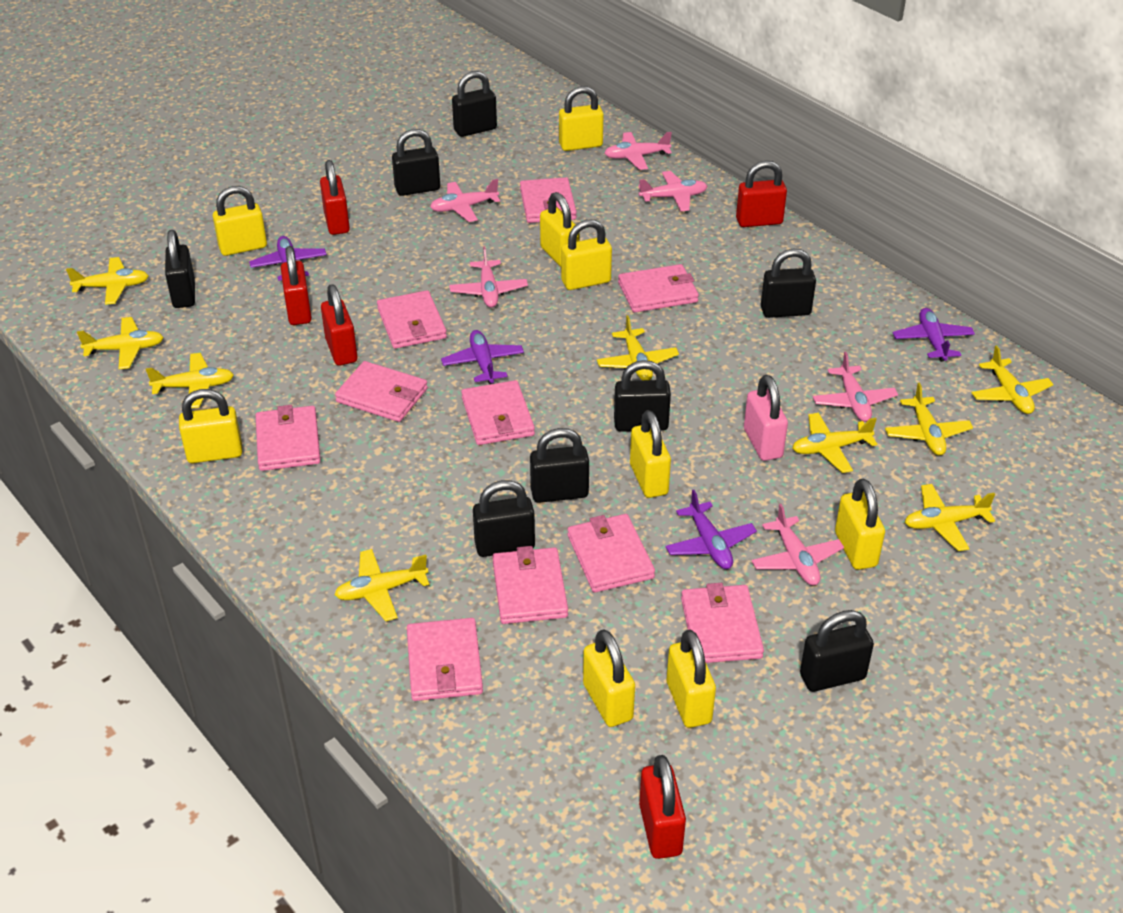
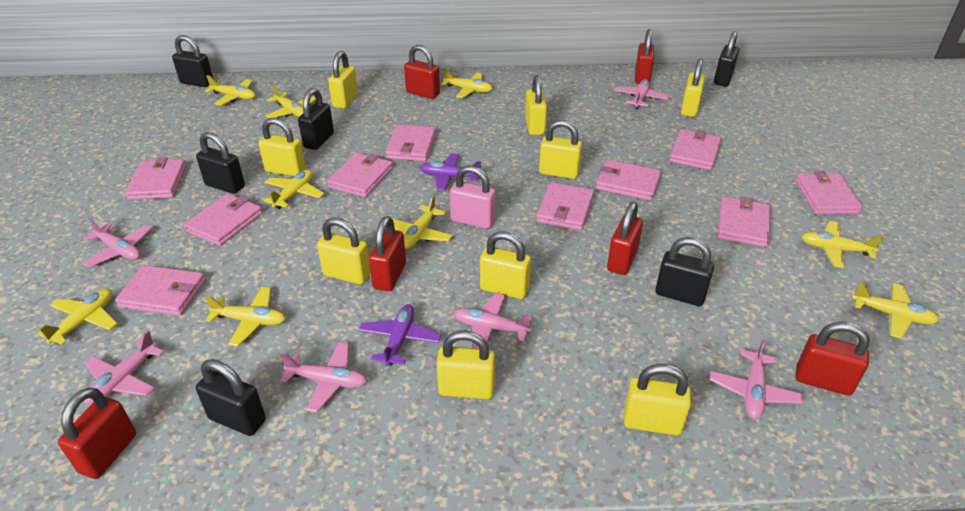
black padlock: [165,230,195,308] [392,129,440,196] [452,71,497,137] [473,480,535,557] [530,428,589,503] [614,360,671,432] [761,249,816,318] [800,610,874,692] = 8 -> [172,35,213,87] [196,132,245,194] [196,359,266,436] [298,88,334,150] [656,237,714,306] [714,31,739,87] = 6
purple plane: [249,236,327,281] [441,330,524,384] [665,490,757,569] [893,308,975,362] = 4 -> [358,304,441,366] [420,153,481,191] = 2
red padlock: [281,246,312,325] [320,160,350,235] [321,284,357,366] [639,755,686,859] [736,160,787,227] = 5 -> [58,388,136,479] [369,216,406,291] [404,45,440,99] [607,202,643,275] [635,29,654,84] [796,322,869,396] = 6

